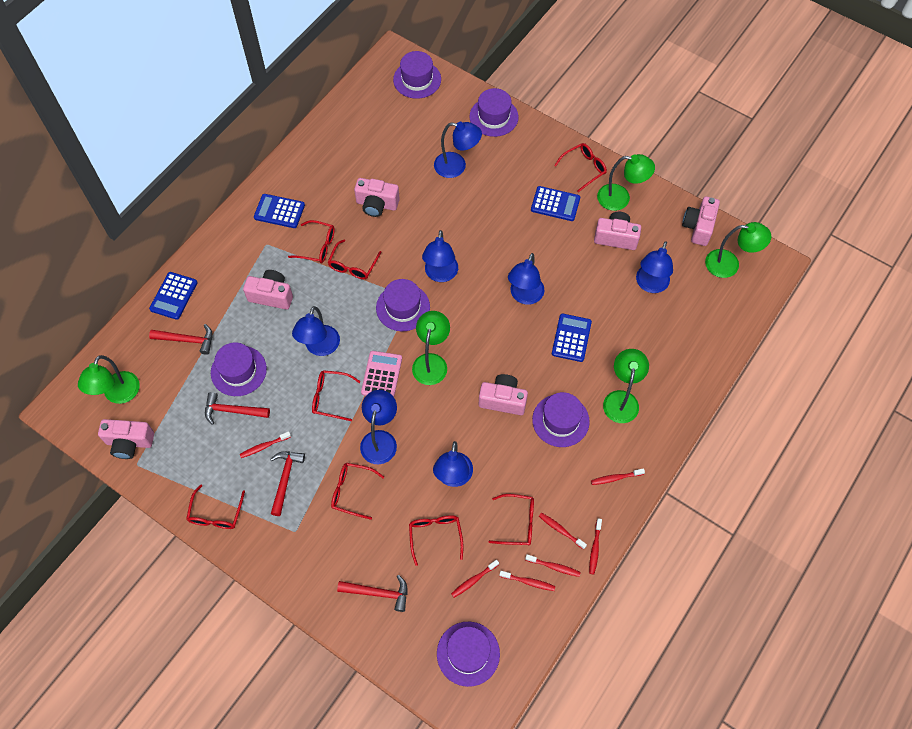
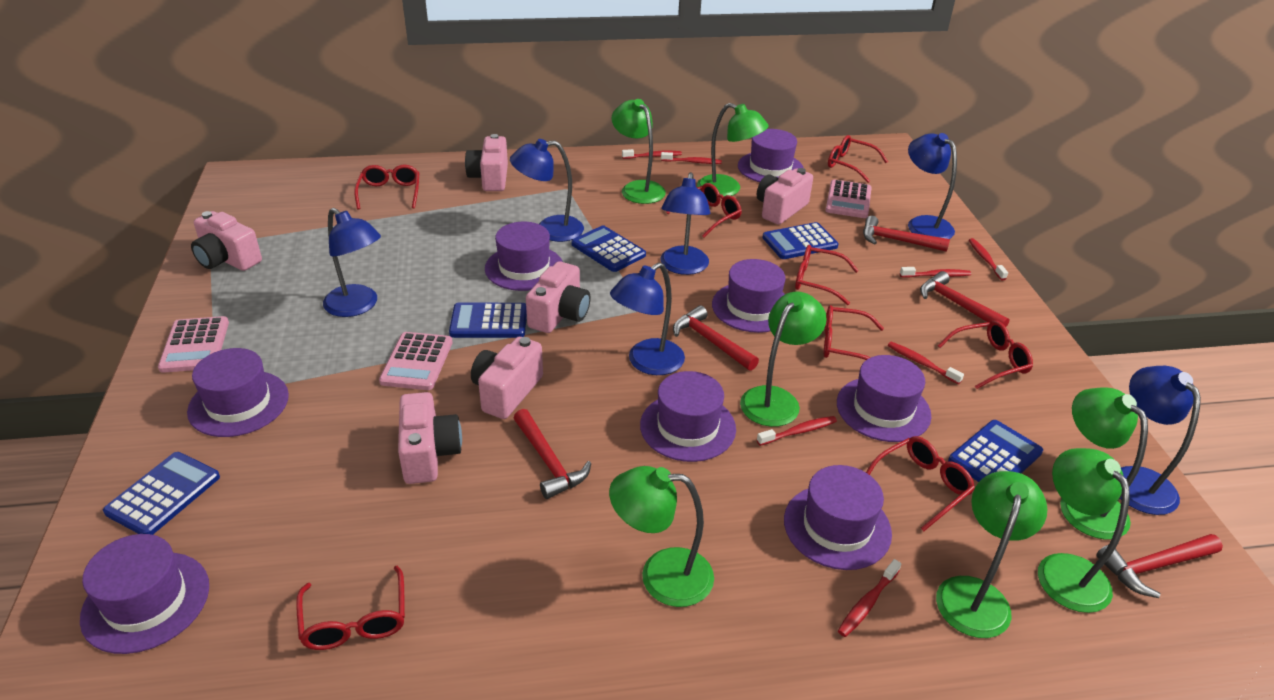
blue calculator: [149,272,197,320] [254,194,305,228] [531,186,580,221] [552,314,592,362] = 4 -> [103,452,220,535] [449,302,527,338] [571,226,646,272] [762,222,839,259] [948,420,1043,482] = 5
blue lamp: [292,306,340,356] [360,390,397,464] [422,230,458,282] [433,441,473,487] [434,122,482,178] [508,253,544,305] [636,241,673,293] = 7 -> [323,208,381,317] [510,139,584,242] [610,262,685,375] [660,172,711,275] [908,133,957,239] [1120,366,1201,515] = 6
green lamp: [78,355,140,404] [412,311,450,385] [597,154,655,211] [603,349,649,423] [705,222,771,278] = 5 -> [609,466,714,607] [612,99,666,204] [697,103,769,196] [740,292,827,427] [936,471,1047,638] [1038,448,1130,613] [1060,387,1148,539] = 7
pink calculator: [361,351,402,397] = 1 -> [158,316,229,373] [379,332,453,390] [825,180,872,218] = 3
purple hat: [211,342,267,396] [376,279,430,331] [393,51,441,99] [437,622,500,687] [469,88,519,137] [532,392,590,447] = 6 -> [80,534,209,654] [187,348,289,437] [485,222,563,291] [640,371,736,462] [712,259,786,333] [738,129,803,182] [784,465,892,570] [837,355,931,442] = 8
red hammer: [149,324,213,355] [205,392,270,425] [270,452,305,516] [337,575,407,612] = 4 -> [514,409,591,499] [673,305,759,371] [863,216,950,252] [920,271,1010,327] [1096,534,1223,598] = 5

